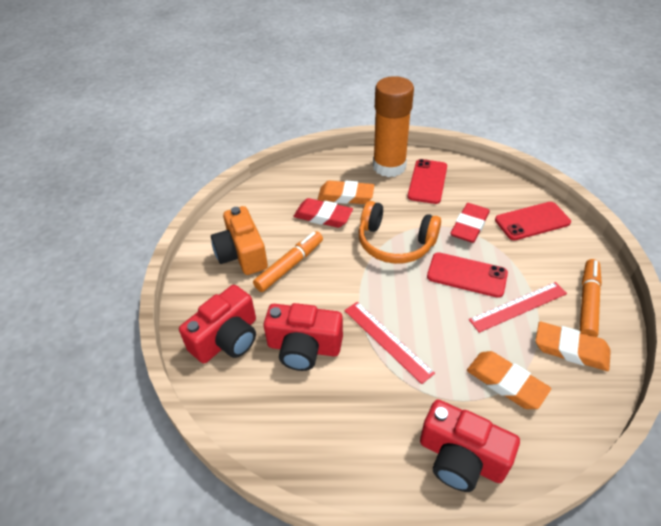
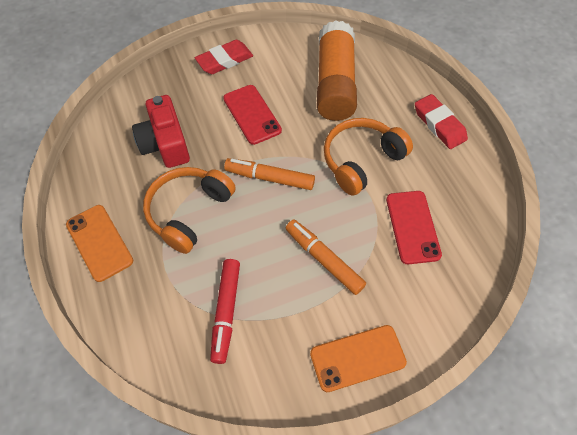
orange camera: [211,206,268,275] = 1 -> none = 0
orange eraser: [318,181,374,204] [467,351,551,409] [535,322,611,371] = 3 -> none = 0
orange headphones: [358,201,441,264] = 1 -> [143,167,236,254] [324,118,413,196] = 2
orange phone: none = 0 -> [66,205,133,282] [310,325,407,392] = 2
red camera: [179,285,256,363] [264,303,343,371] [420,400,520,492] = 3 -> [132,95,190,168] = 1
red marker: none = 0 -> [210,259,240,364] = 1
red phone: [408,159,447,204] [427,252,508,298] [495,202,571,240] = 3 -> [223,85,282,145] [386,191,442,264] = 2
red ruler: [344,302,435,384] [469,282,567,333] = 2 -> none = 0

